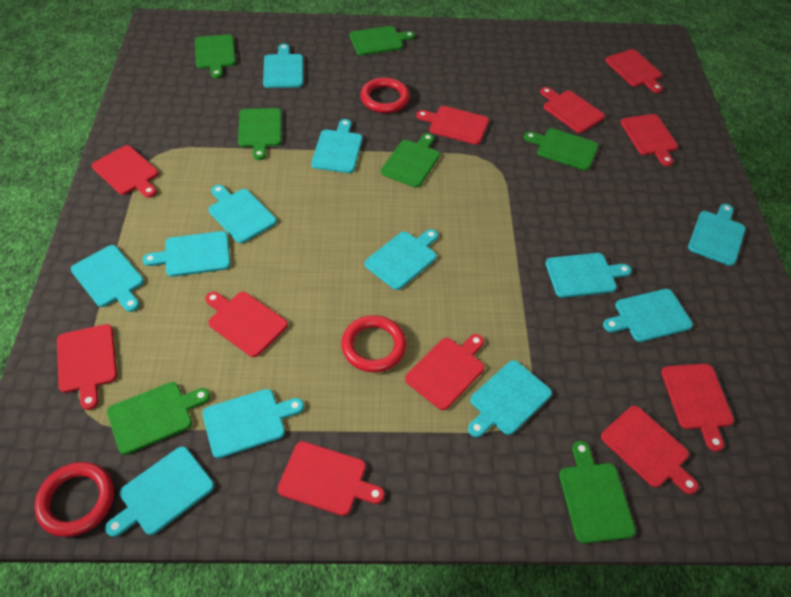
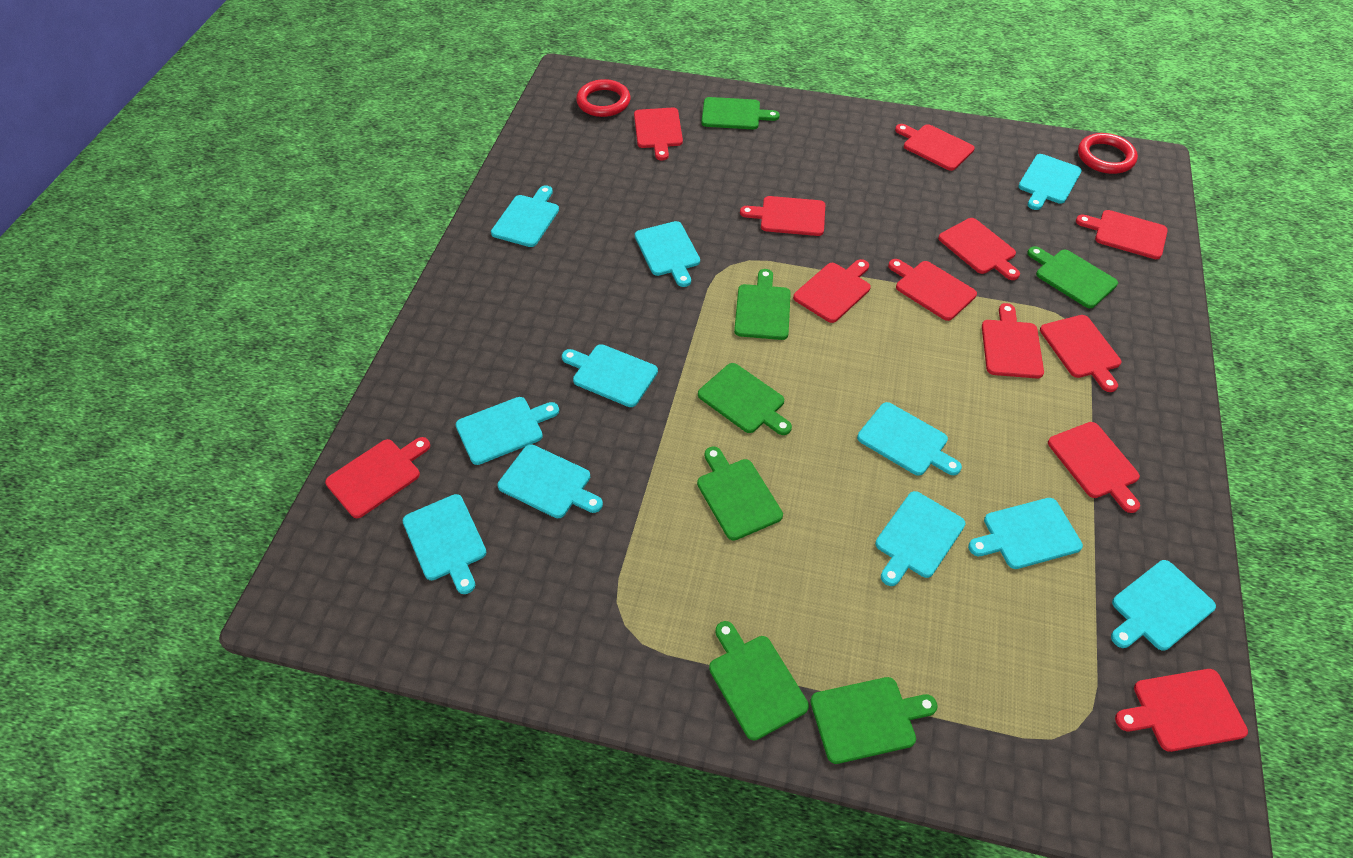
red cutting board: [57,324,117,410] [92,145,158,198] [205,292,288,357] [278,441,385,516] [405,334,484,410] [416,106,489,145] [540,87,605,133] [601,406,698,494] [605,49,663,93] [621,114,678,166] [661,364,734,452] = 11 -> [325,437,430,518] [634,108,683,161] [740,196,825,236] [793,259,871,323] [888,259,977,321] [895,124,975,171] [938,218,1020,280] [982,303,1044,379] [1040,315,1121,392] [1048,422,1140,513] [1076,210,1168,259] [1115,669,1248,752] = 12
red ring: [34,462,114,537] [341,315,406,372] [360,78,410,113] = 3 -> [576,79,630,117] [1078,133,1138,174] = 2
turquoise cutting board: [71,245,144,312] [105,446,214,537] [143,231,230,277] [202,389,304,458] [209,185,277,243] [263,44,303,88] [311,119,362,173] [364,229,438,290] [468,360,552,437] [545,253,632,298] [603,289,693,342] [688,204,746,266] = 12 -> [402,494,486,594] [456,397,559,465] [491,185,559,247] [498,444,603,518] [562,344,658,407] [635,221,700,287] [857,402,962,476] [875,491,965,586] [968,498,1083,569] [1018,154,1082,210] [1111,560,1216,651] = 11

